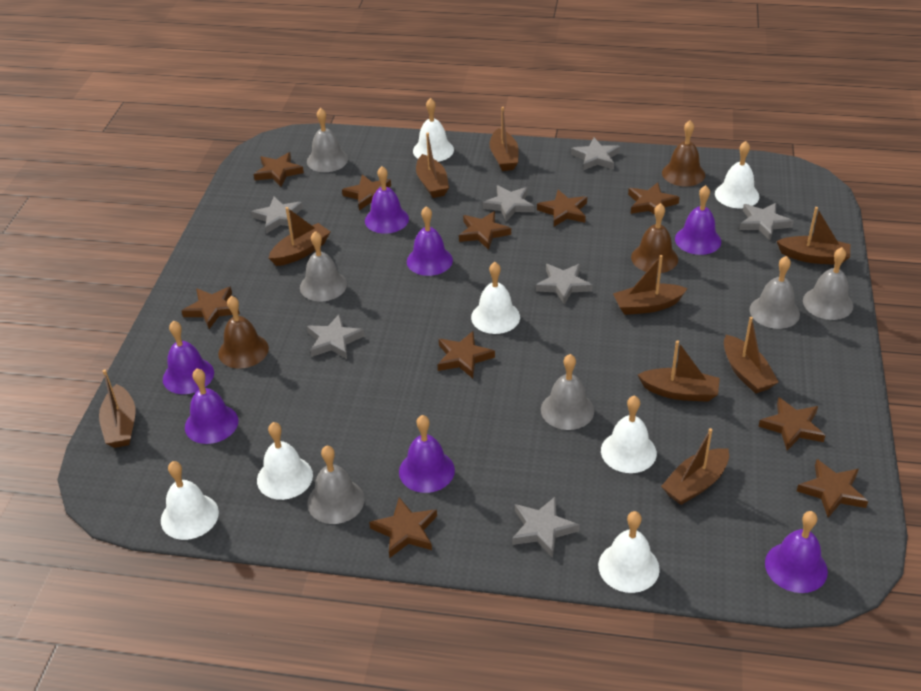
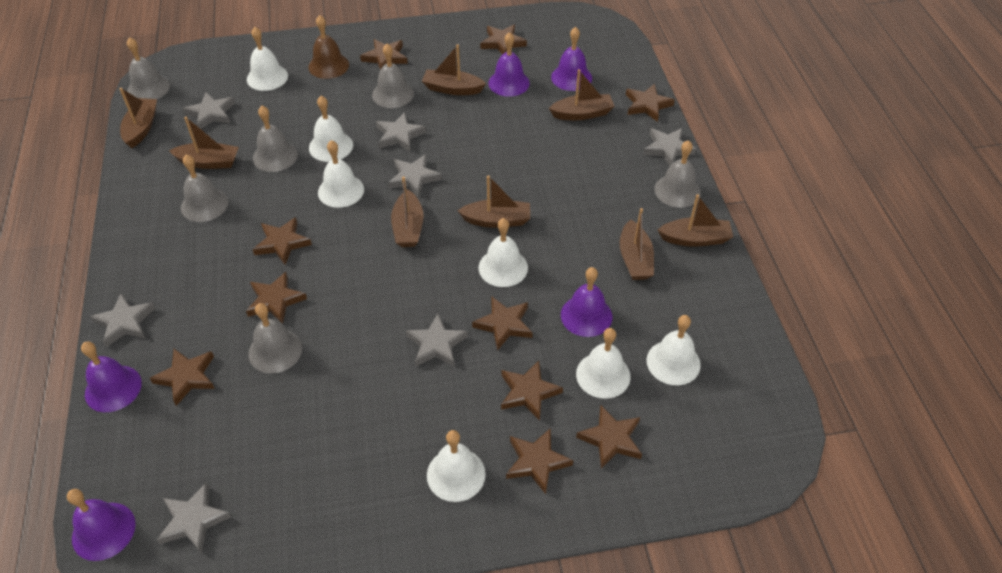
brown bell: [218,296,269,369] [631,203,678,273] [662,120,705,187] = 3 -> [308,15,349,79] = 1
brown boat: [99,369,136,448] [269,207,330,266] [416,132,449,198] [489,107,519,171] [613,255,688,315] [638,340,720,402] [661,428,729,505] [724,317,779,394] [777,207,850,265] = 9 -> [120,88,157,148] [169,117,239,169] [391,176,424,247] [422,45,486,95] [457,175,530,228] [549,69,615,120] [620,208,654,280] [658,194,733,247] = 8
purple bell: [163,321,214,394] [185,369,238,444] [365,166,409,234] [399,415,455,493] [407,206,453,276] [675,185,721,255] [765,511,828,593] = 7 -> [67,489,136,561] [81,342,142,412] [488,32,530,97] [551,27,592,91] [561,267,612,337] = 5

